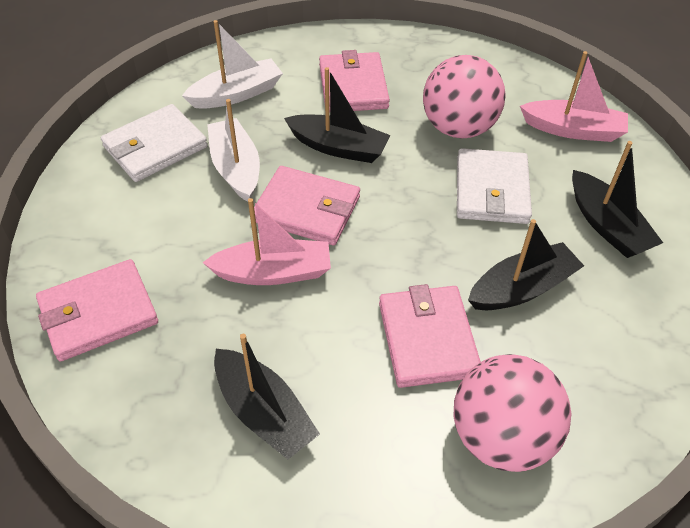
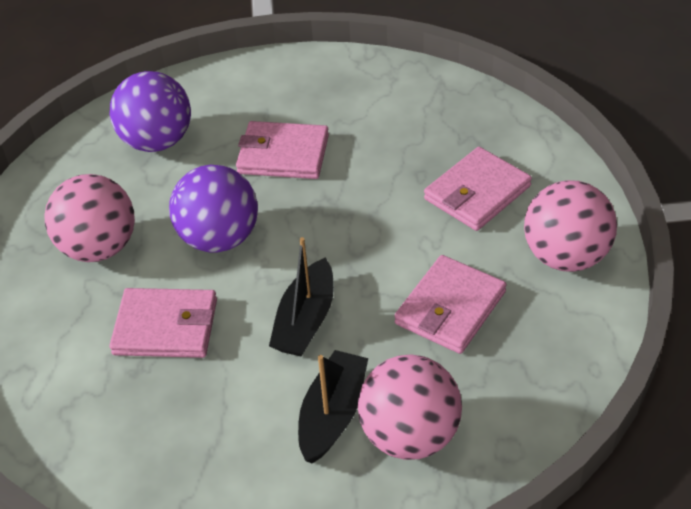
black boat: [214,334,320,460] [284,67,391,163] [468,219,584,310] [572,141,663,258] = 4 -> [269,237,334,356] [298,350,368,463] = 2
pink ball: [423,55,506,138] [453,354,572,472] = 2 -> [44,174,135,262] [358,354,462,460] [524,180,617,272] = 3
pink boat: [202,198,331,285] [520,51,628,142] = 2 -> none = 0
purple ball: none = 0 -> [110,71,191,152] [169,165,258,253] = 2
white boat: [182,20,283,109] [207,99,260,202] = 2 -> none = 0
white wallet: [101,104,208,182] [457,148,532,224] = 2 -> none = 0

